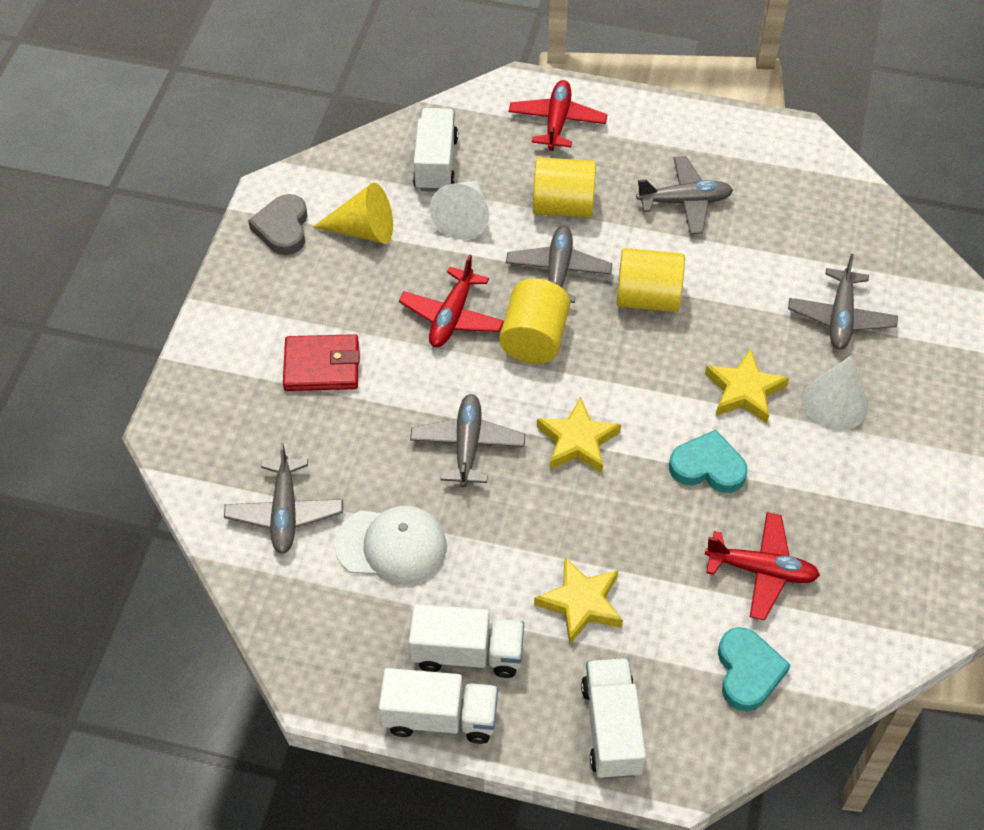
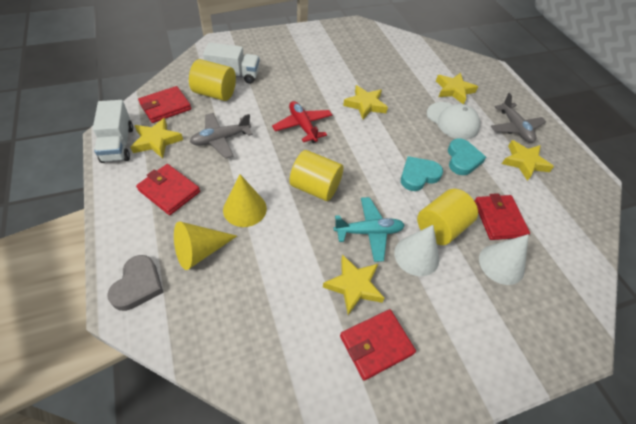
grey plane: [224,443,343,554] [410,394,525,487] [506,226,612,303] [636,156,733,234] [788,254,898,350] = 5 -> [190,113,253,159] [491,93,546,143] = 2
red plane: [399,254,504,347] [509,80,608,151] [705,512,820,620] = 3 -> [272,101,332,143] = 1
red wallet: [283,334,360,391] = 1 -> [136,164,200,215] [138,86,191,123] [340,309,416,380] [474,193,530,240] = 4
turquoise plane: none = 0 -> [334,197,405,262] = 1
white truck: [379,668,498,744] [409,604,524,678] [413,108,458,192] [581,658,646,779] = 4 -> [93,100,133,163] [203,42,260,84] = 2
yellow cone: [313,183,393,244] = 1 -> [174,221,237,270] [223,174,267,227] = 2
yellow star: [534,557,623,645] [537,397,621,473] [705,348,789,423] = 3 -> [131,118,183,158] [323,255,385,315] [343,85,388,119] [436,73,478,104] [502,140,554,181] = 5

